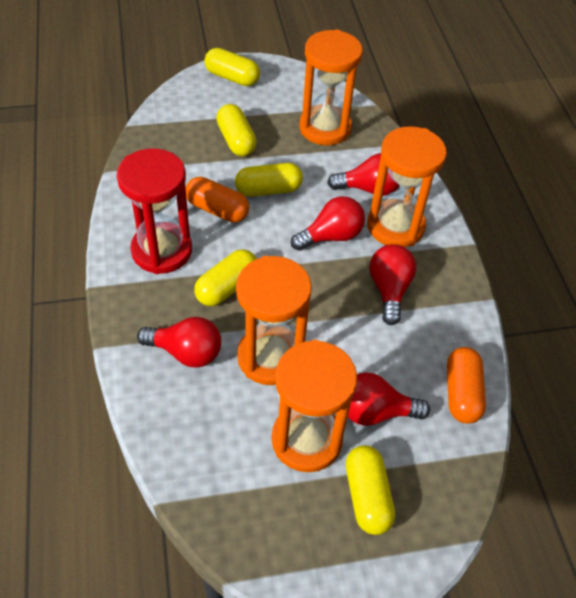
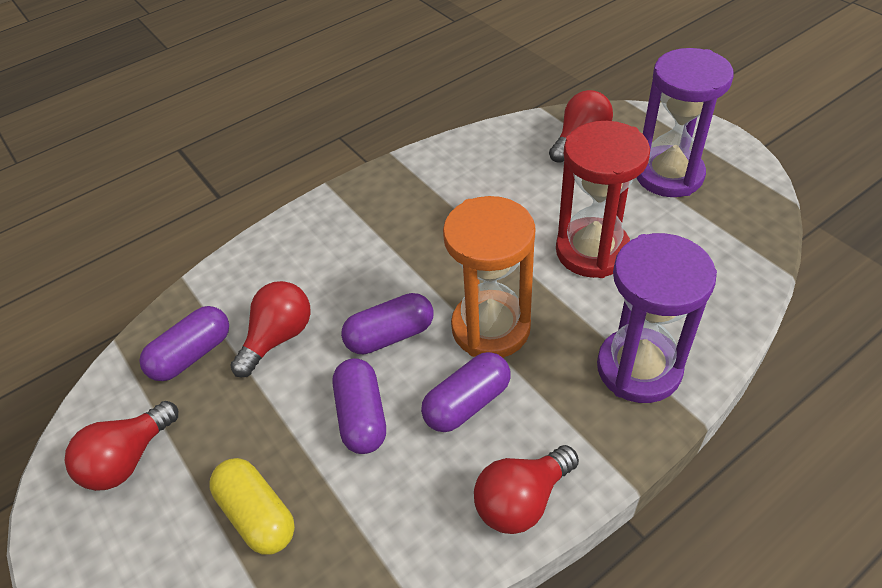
orange capsule: [186,177,249,222] [447,347,486,424] = 2 -> none = 0
orange hourglass: [236,256,312,385] [272,340,357,472] [299,30,363,145] [367,126,447,247] = 4 -> [443,196,536,358] = 1
purple capsule: none = 0 -> [139,306,229,381] [333,358,386,454] [341,293,434,355] [421,352,511,432] = 4
purple hourglass: none = 0 -> [597,233,717,403] [637,48,734,197] = 2
red light bulb: [137,317,221,368] [291,196,365,251] [327,153,400,196] [348,372,430,426] [369,244,416,325] = 5 -> [65,401,178,491] [230,281,311,378] [474,445,579,534] [549,90,613,163] = 4
yellow capsule: [194,249,257,306] [204,48,260,86] [216,104,257,156] [235,163,303,197] [346,445,395,535] = 5 -> [209,458,295,555] = 1

